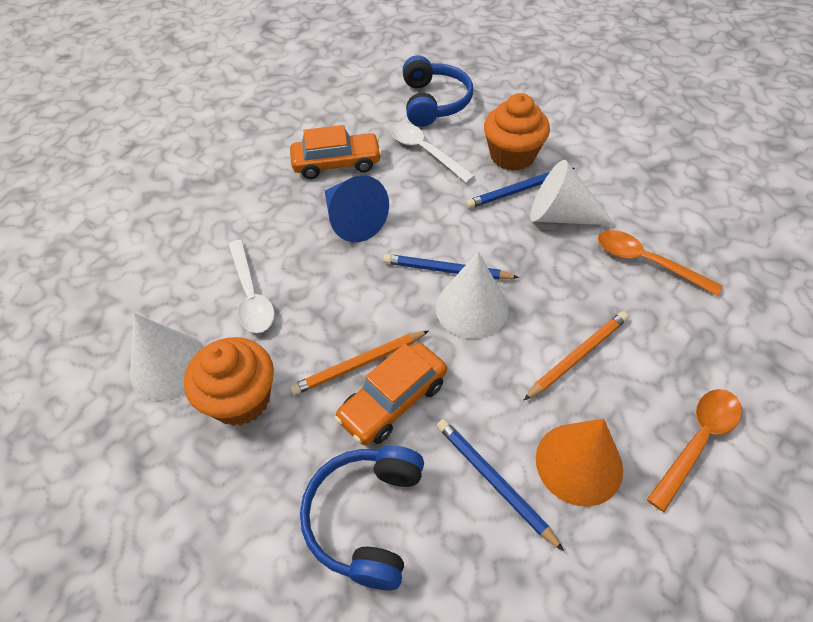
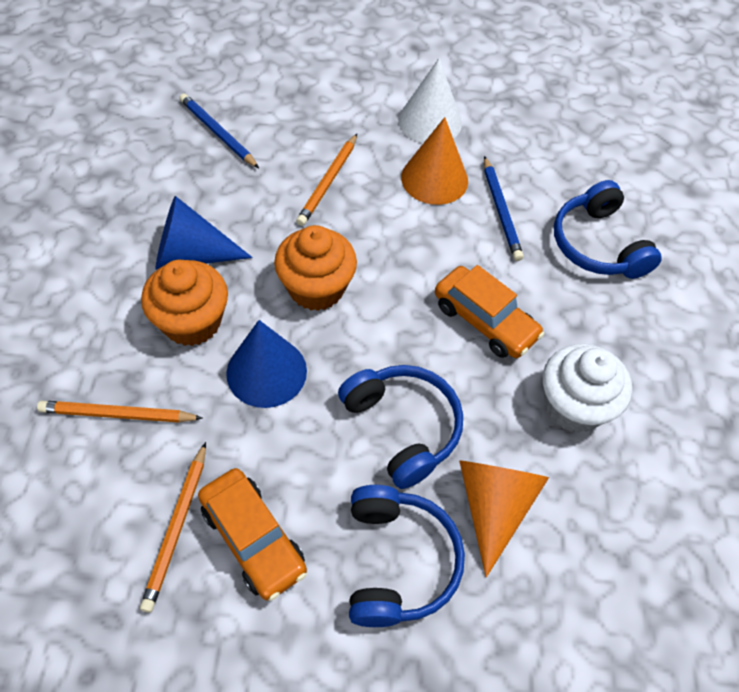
blue cone: [325,175,389,242] = 1 -> [156,196,253,270] [226,320,307,408] = 2
blue headphones: [300,445,424,590] [403,55,473,127] = 2 -> [338,365,463,489] [349,485,465,627] [554,180,662,279] = 3
blue pencil: [383,254,519,280] [437,419,564,551] [466,168,575,209] = 3 -> [179,93,259,168] [484,156,524,261] = 2
orange cone: [536,418,623,507] = 1 -> [401,117,468,205] [459,460,549,577] = 2
orange pencil: [290,331,429,395] [524,311,628,400] = 2 -> [37,400,202,423] [140,442,206,613] [296,134,357,226] = 3
orange spoon: [598,230,723,296] [647,389,742,512] = 2 -> none = 0
white cone: [130,313,204,400] [436,251,508,339] [530,160,616,226] = 3 -> [398,58,462,143] = 1
white cupcake: none = 0 -> [543,344,632,432] = 1
white spoon: [228,240,275,333] [390,122,475,183] = 2 -> none = 0

